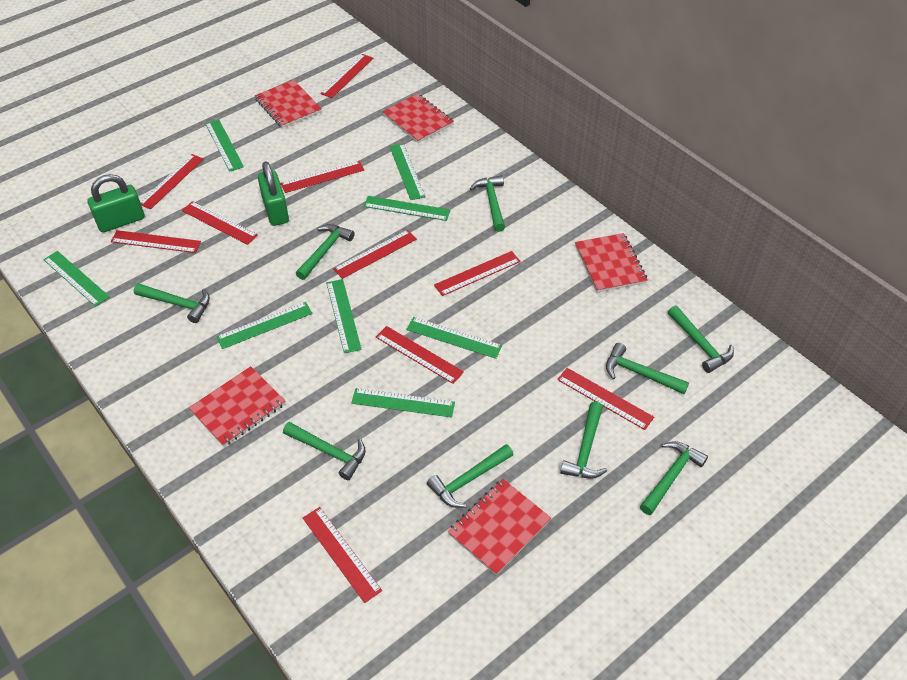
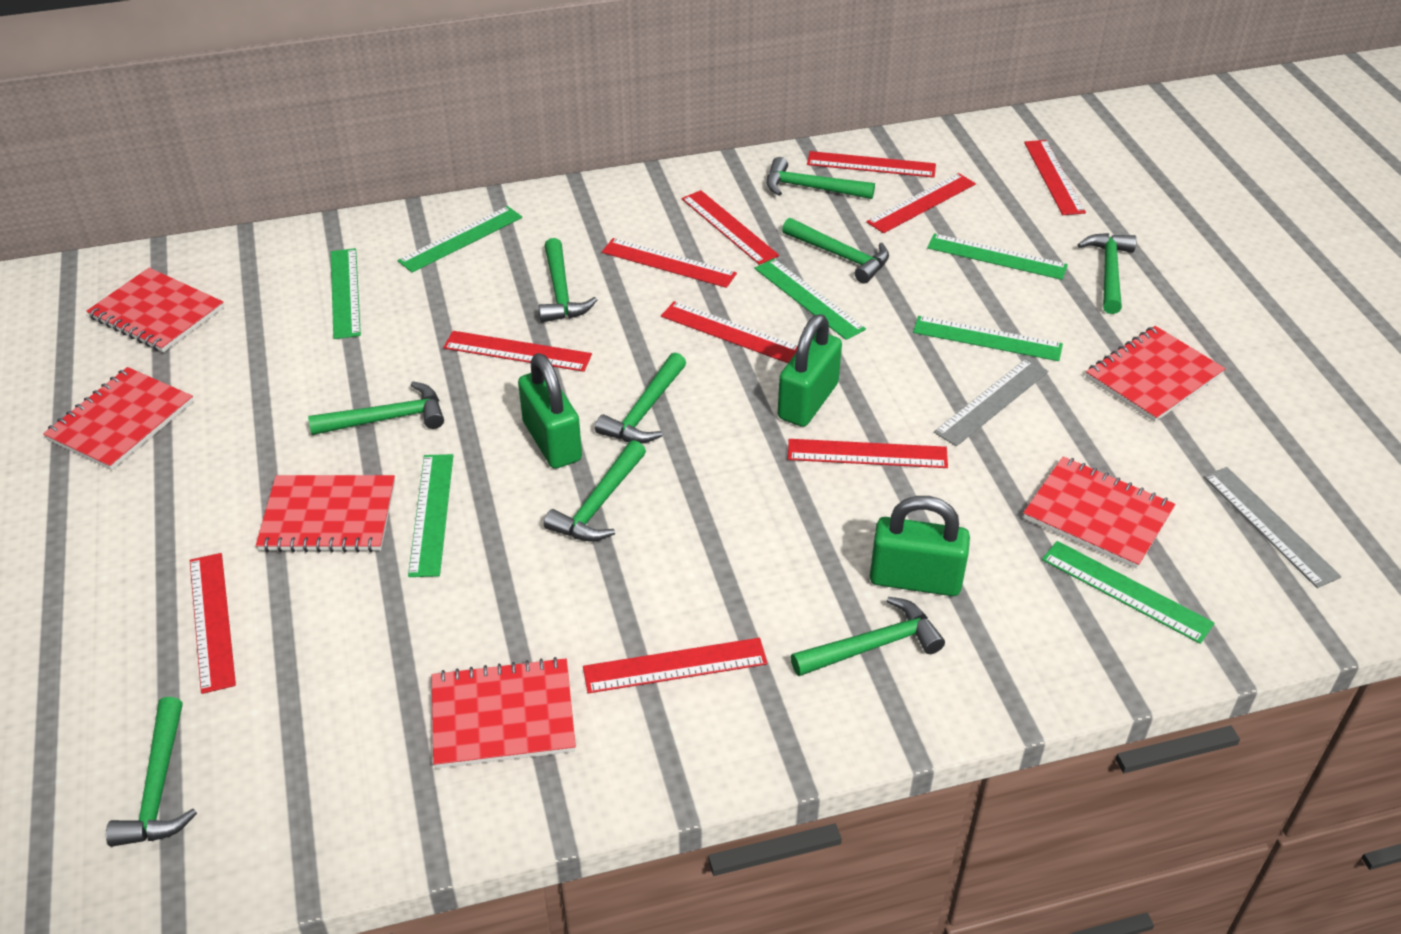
green padlock: [88,174,144,232] [258,162,289,226] = 2 -> [518,353,582,469] [778,314,842,427] [870,496,970,596] = 3
green ruler: [43,251,110,307] [205,119,244,172] [216,302,312,349] [326,279,362,353] [351,388,455,418] [364,196,451,221] [389,143,426,200] [406,317,502,359] = 8 -> [331,248,361,339] [398,206,522,273] [408,454,453,577] [754,258,866,340] [913,316,1063,361] [927,234,1068,280] [1042,541,1214,644] = 7
grey ruler: none = 0 -> [934,358,1048,446] [1204,467,1341,588] = 2
red notebook: [189,366,285,447] [255,80,322,128] [382,93,454,143] [448,479,551,575] [575,233,648,293] = 5 -> [43,367,193,470] [86,268,224,352] [256,475,395,552] [432,657,576,769] [1023,456,1175,569] [1086,326,1226,422] = 6

